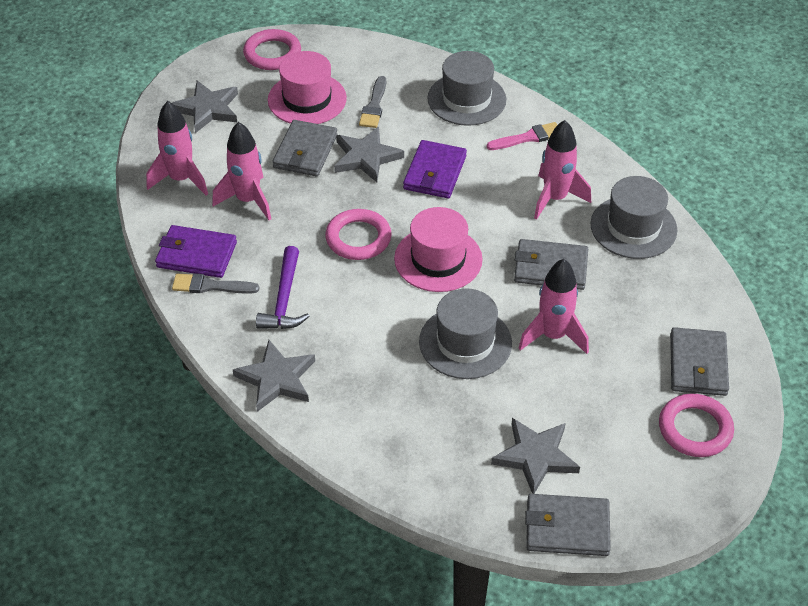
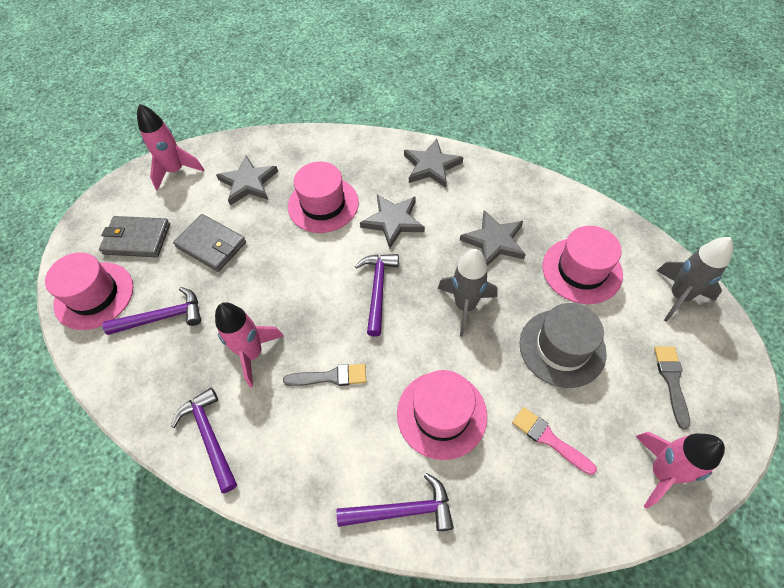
grey hat: [419,289,512,379] [427,51,506,126] [591,176,678,259] = 3 -> [519,303,607,388] = 1
grey rocket: none = 0 -> [438,249,498,337] [657,237,733,322] = 2
grey wallet: [273,120,338,177] [514,239,588,290] [525,494,611,556] [670,327,729,396] = 4 -> [99,216,170,257] [173,214,246,272] = 2
pink hat: [268,51,347,124] [394,207,483,292] = 2 -> [45,252,133,330] [288,161,359,233] [397,370,487,460] [543,226,623,304] = 4
pink ring: [243,29,301,70] [325,209,391,260] [659,393,734,457] = 3 -> none = 0
pink rocket: [146,101,208,196] [212,122,271,220] [519,259,589,354] [534,120,591,220] = 4 -> [137,104,204,191] [215,302,284,388] [635,432,725,509] = 3
purple hammer: [256,246,310,329] = 1 -> [103,287,201,335] [171,388,237,493] [336,473,454,531] [355,254,399,337] = 4
purple wallet: [155,225,237,278] [403,140,467,198] = 2 -> none = 0

